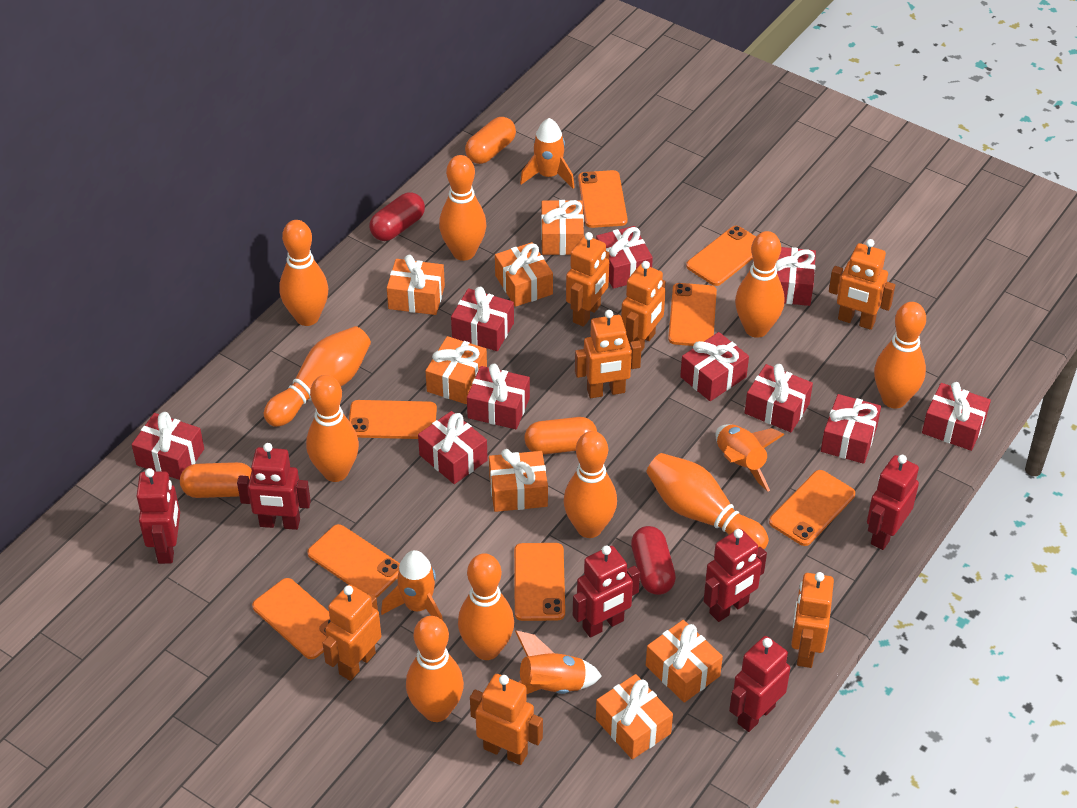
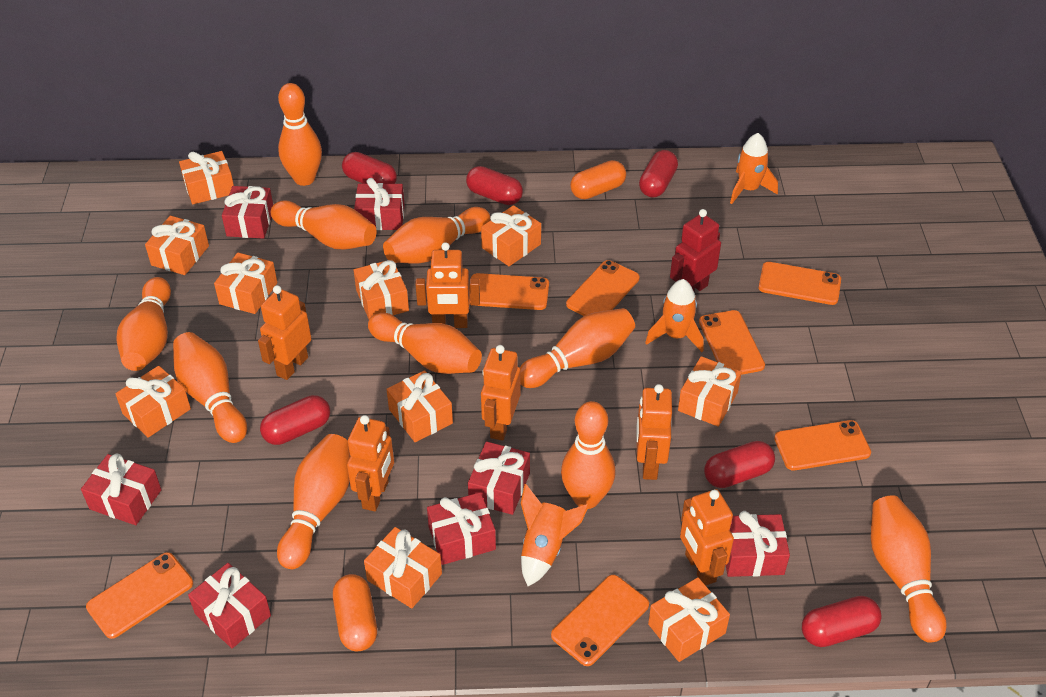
orange capsule: [180,462,252,498] [465,117,516,164] [525,417,597,455] = 3 -> [333,574,377,651] [570,160,626,199] = 2
orange gift: [387,255,445,315] [425,336,487,404] [489,449,548,512] [495,242,553,307] [541,200,584,255] [596,674,673,759] [646,620,723,703] = 7 -> [115,366,191,438] [145,216,209,275] [179,151,234,204] [214,252,277,314] [353,259,409,319] [364,527,442,608] [386,370,453,442] [481,205,541,266] [648,577,730,662] [678,356,742,427] = 10
orange phone: [252,578,331,659] [307,524,400,598] [349,400,437,439] [514,543,565,621] [578,170,628,228] [668,283,717,346] [686,226,756,286] [769,470,855,546] = 8 -> [86,552,193,639] [469,273,549,310] [551,575,649,666] [566,260,640,316] [699,310,765,375] [758,262,841,305] [774,420,871,470] = 7
orange robot: [322,584,381,681] [470,674,543,765] [566,232,609,327] [575,310,642,398] [621,261,666,352] [791,572,834,668] [829,239,895,330] = 7 -> [258,285,312,380] [347,415,394,511] [415,242,480,328] [481,345,521,441] [637,384,672,480] [680,489,734,585] = 6
orange rocket: [381,550,443,620] [515,631,602,694] [520,118,574,188] [716,424,785,492] = 4 -> [521,484,589,586] [645,279,703,352] [730,133,778,204] = 3
red capsule: [369,192,425,241] [631,526,676,595] = 2 -> [260,395,330,445] [342,152,397,184] [466,166,523,205] [639,150,678,197] [704,441,775,488] [802,596,882,647] = 6
red gift: [132,412,204,480] [418,411,488,484] [451,286,514,351] [467,364,530,429] [596,226,653,289] [680,332,749,401] [745,364,813,432] [776,247,816,306] [821,394,881,464] [922,382,991,451] = 10 -> [81,453,161,525] [188,563,271,648] [222,186,273,239] [354,178,405,230] [427,492,496,565] [468,442,530,515] [726,511,790,577] = 7
red robot: [137,468,180,564] [237,443,311,530] [573,545,640,637] [704,529,767,622] [729,636,790,732] [867,455,919,550] = 6 -> [670,209,721,291] = 1

